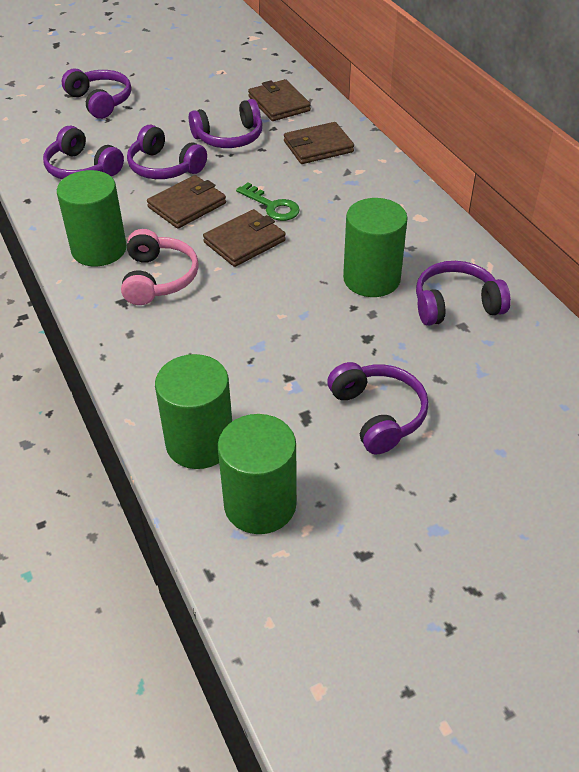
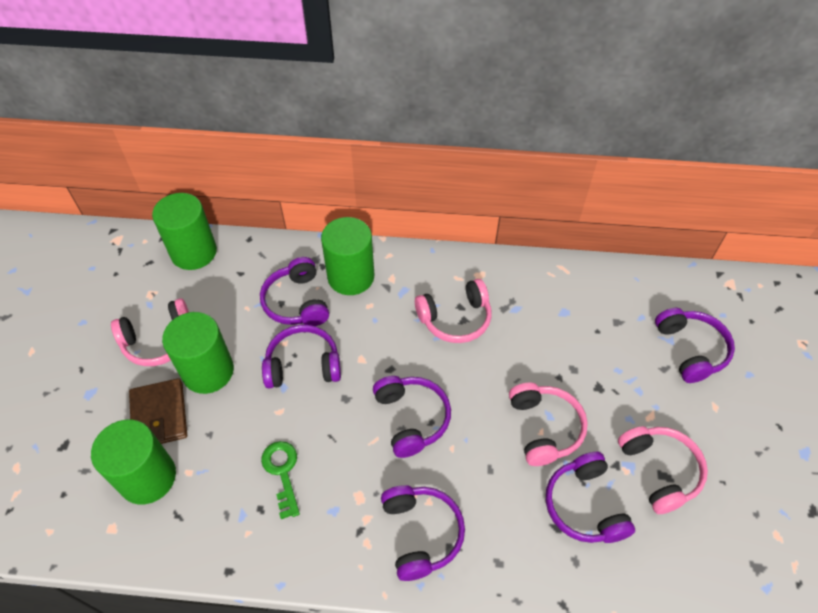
brown wallet: [147,175,226,229] [203,209,286,267] [248,79,311,121] [284,122,354,164] = 4 -> [129,378,187,444] = 1
pink headphones: [121,229,199,305] = 1 -> [111,298,189,366] [415,279,492,343] [509,383,588,466] [618,426,708,514] = 4

